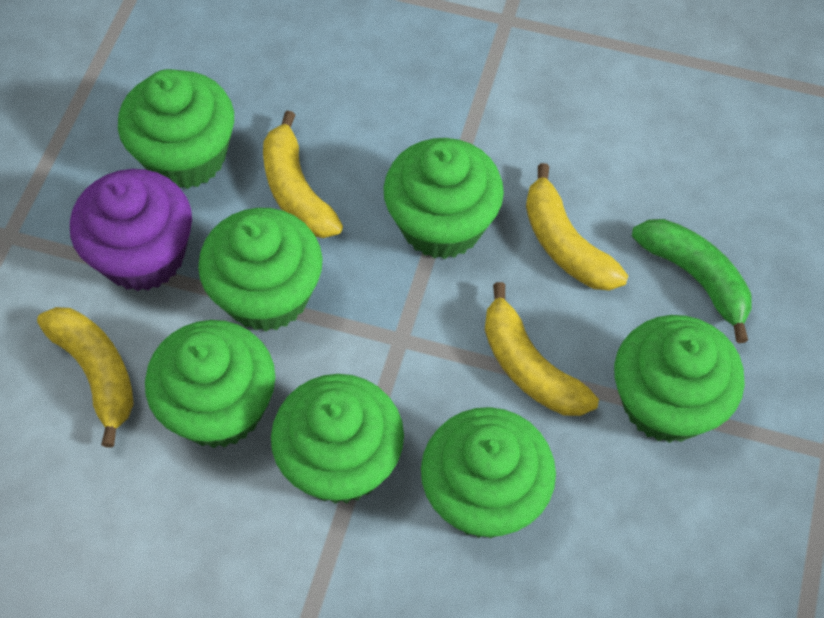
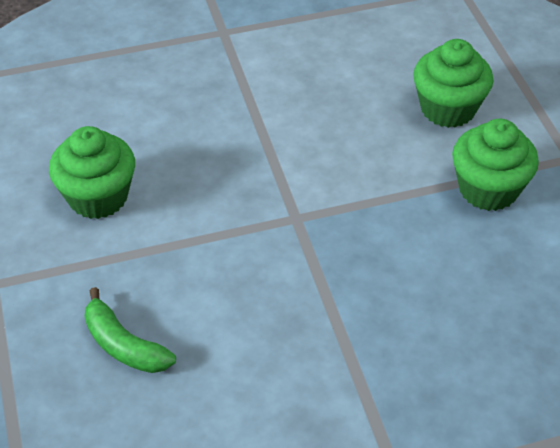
green cupcake: [118,69,234,189] [145,320,275,448] [198,208,323,332] [271,374,404,504] [384,138,504,259] [421,407,556,539] [614,315,745,443] = 7 -> [49,126,135,219] [413,39,494,128] [452,119,539,211] = 3
purple cupcake: [70,169,192,291] = 1 -> none = 0
yellow banana: [37,307,134,448] [263,111,343,238] [485,282,599,416] [526,163,628,291] = 4 -> none = 0

